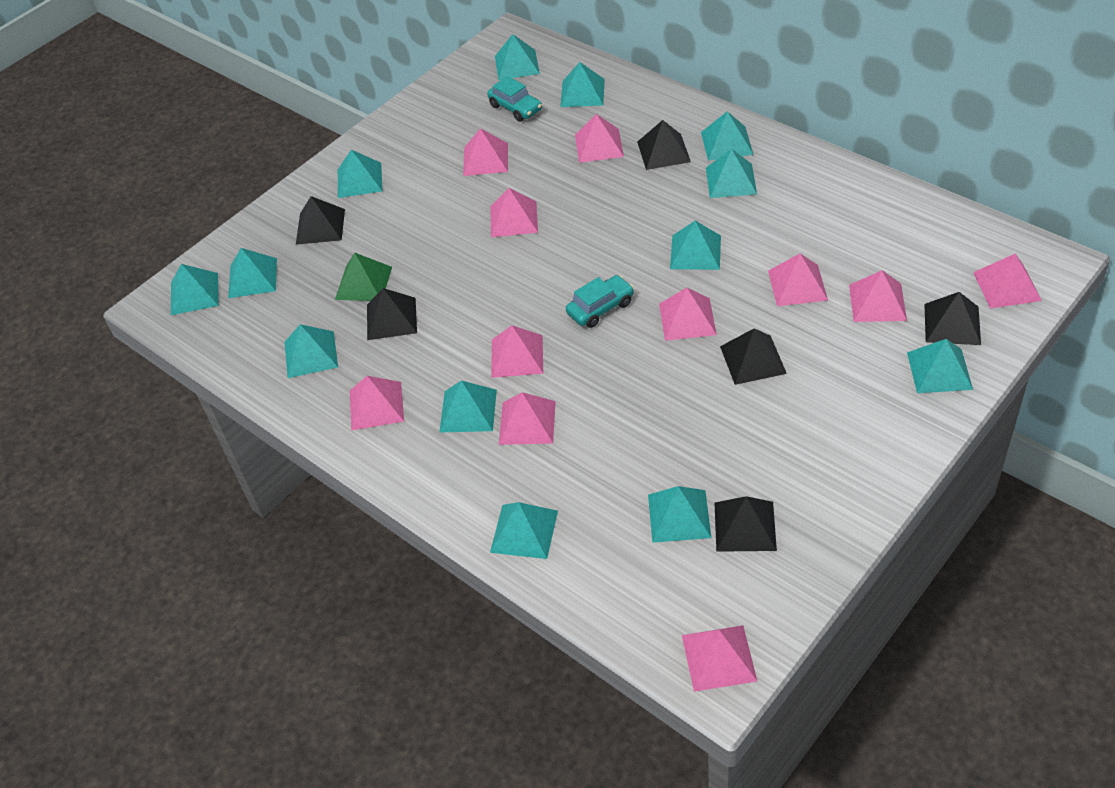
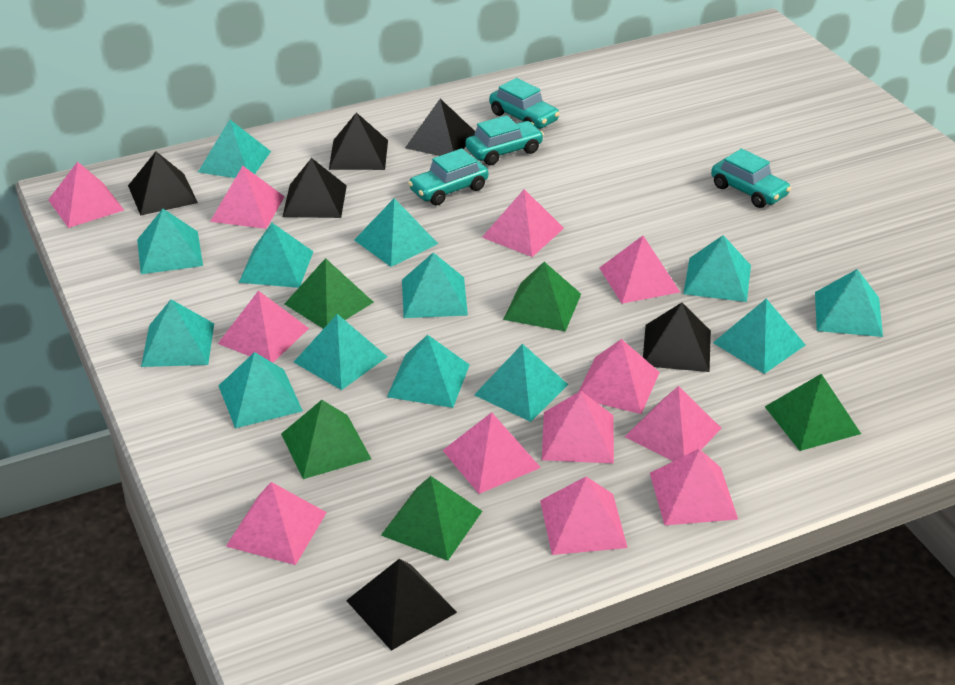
green pyramid: [335,253,392,301] = 1 -> [281,400,371,479] [285,258,374,329] [381,476,482,561] [503,262,581,332] [765,374,861,451] = 5
pink pyramid: [350,376,404,430] [463,128,508,176] [490,188,538,237] [491,325,543,378] [499,392,556,445] [575,114,624,163] [659,288,717,341] [682,625,757,692] [768,254,828,306] [849,270,907,322] [973,254,1042,308] = 11 -> [48,162,124,228] [210,166,285,229] [218,290,309,363] [226,482,327,565] [442,412,541,494] [482,189,564,257] [540,477,628,555] [542,391,614,464] [578,339,660,414] [599,236,680,304] [625,386,722,461] [650,449,738,525] = 12
turquoise car: [487,76,542,122] [566,275,634,328] = 2 -> [408,148,488,206] [465,115,544,165] [489,78,560,129] [711,149,791,208] = 4

